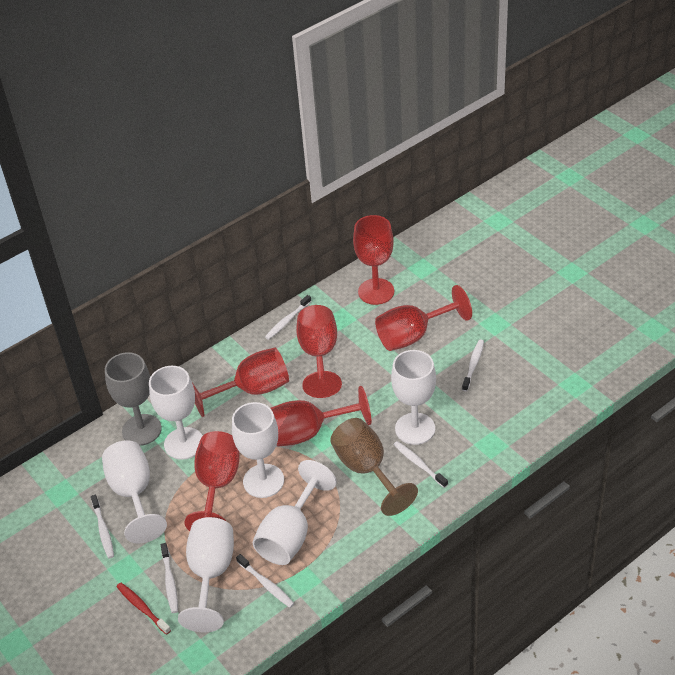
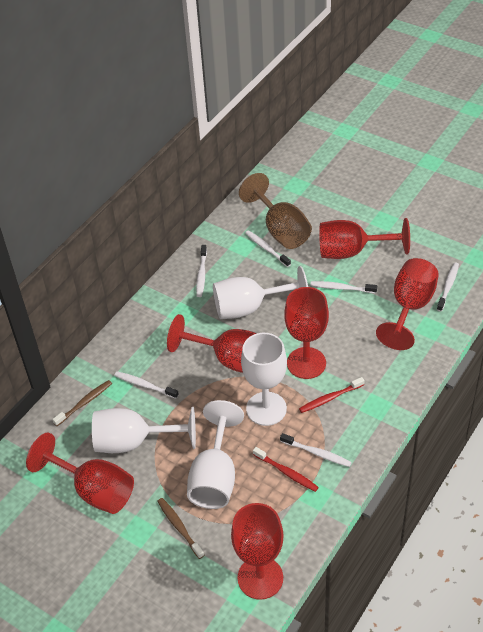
brown toothbrush: none = 0 -> [52,380,112,426] [157,498,204,559] = 2
grey goblet: [105,352,162,446] = 1 -> none = 0
red toothbrush: [117,583,171,635] = 1 -> [253,447,319,492] [299,377,365,413] = 2
white goblet: [102,440,167,543] [149,366,203,460] [178,517,234,632] [232,402,284,498] [253,460,337,565] [391,350,436,445] = 6 -> [92,407,196,453] [187,400,244,509] [213,266,308,319] [241,333,287,426] = 4

